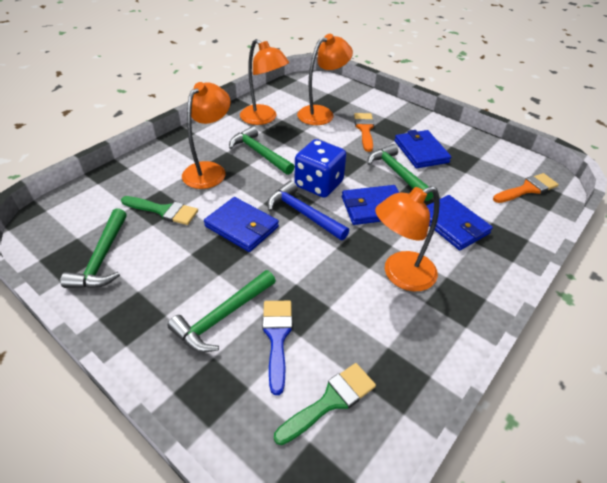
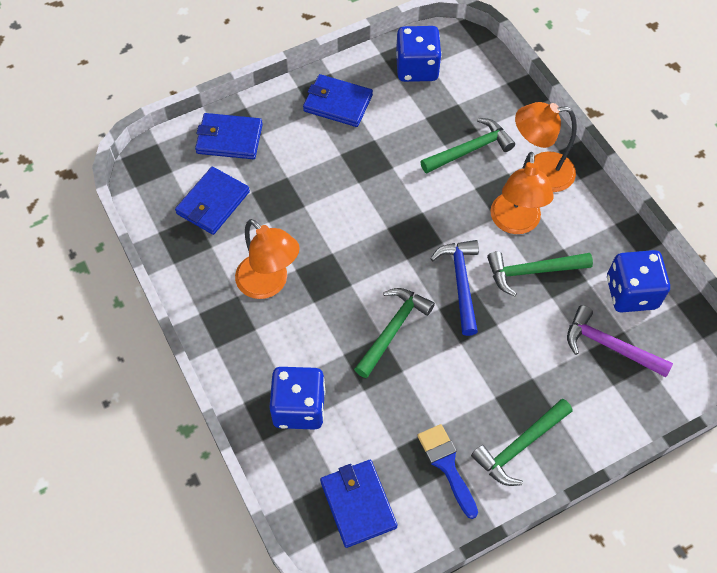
blue dice: [295,139,346,198] = 1 -> [269,367,325,430] [396,26,442,82] [607,250,670,313] = 3
green brush: [121,196,198,225] [274,363,376,445] = 2 -> none = 0
orange brush: [354,113,374,152] [493,173,559,203] = 2 -> none = 0
orange lamp: [182,82,231,189] [240,39,289,125] [297,34,353,125] [375,186,440,291] = 4 -> [235,219,300,299] [490,152,554,234] [515,102,577,192] = 3
purple hammer: none = 0 -> [567,305,673,377] = 1

